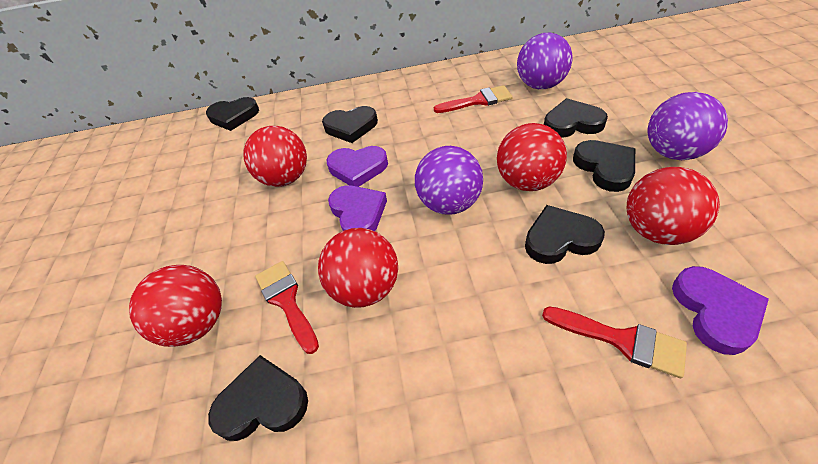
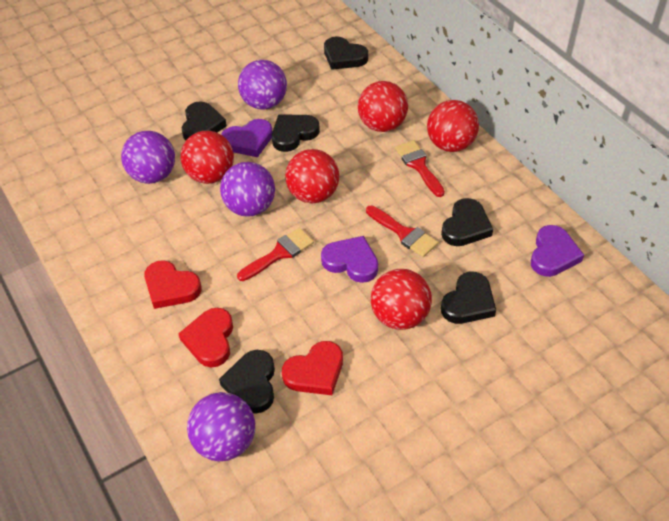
purple ball: [415,146,483,215] [517,33,573,89] [648,92,728,160] = 3 -> [121,131,175,184] [187,392,255,461] [220,162,275,217] [238,60,287,110] = 4
red heart: none = 0 -> [144,260,201,309] [178,308,233,368] [282,341,343,395] = 3

